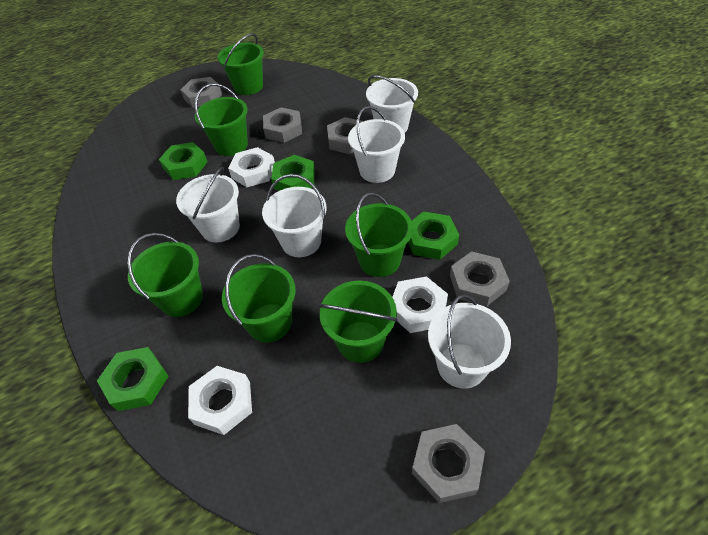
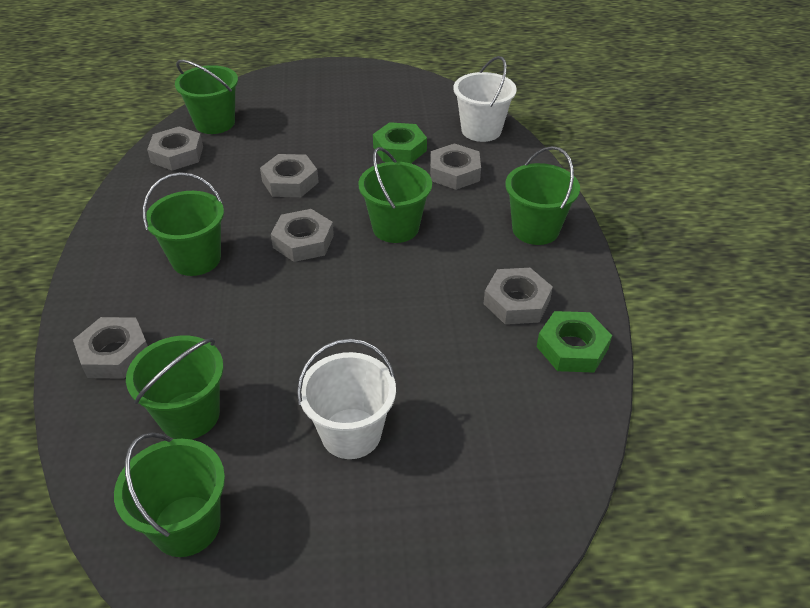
green nut: [97,347,168,411] [159,142,208,180] [271,155,315,191] [408,211,459,260] = 4 -> [373,122,427,163] [537,311,612,373] = 2
grey nut: [181,77,222,108] [263,107,302,143] [327,117,364,154] [412,424,485,503] [450,251,510,307] = 5 -> [73,317,148,379] [147,126,203,171] [260,154,319,197] [271,209,334,262] [430,143,481,190] [484,268,553,324] = 6
white bucket: [176,167,240,242] [262,174,327,257] [348,106,405,183] [366,75,418,132] [428,294,511,388] = 5 -> [297,339,396,459] [453,56,517,142] = 2
white nut: [188,366,252,435] [228,147,275,187] [392,276,448,333] = 3 -> none = 0

